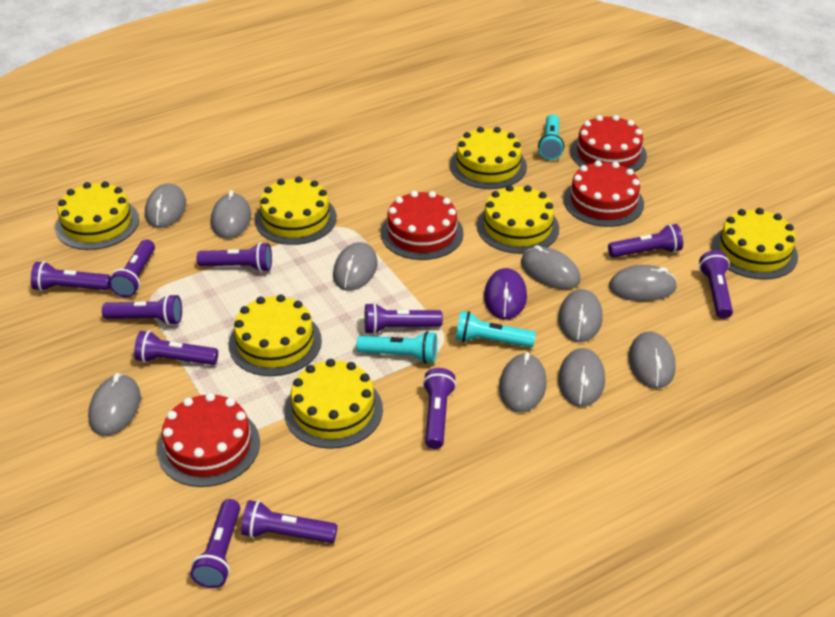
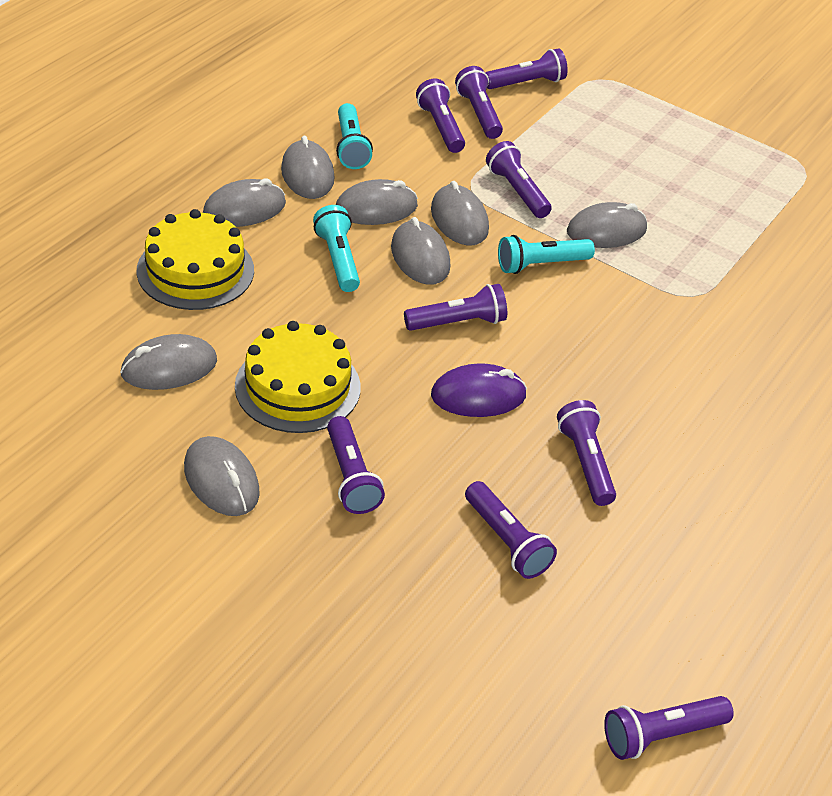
grey mouse: [88,373,141,436] [145,183,186,228] [211,190,251,239] [333,242,378,291] [499,352,547,412] [521,245,580,289] [558,289,603,342] [558,348,605,407] [609,265,677,301] [629,331,676,389] = 10 -> [120,334,217,390] [184,436,260,516] [203,179,286,227] [281,136,335,199] [336,179,418,225] [391,217,450,285] [431,181,489,246] [567,202,647,248] = 8
purple flashlight: [31,261,111,291] [102,294,182,325] [109,239,155,297] [134,331,218,365] [190,499,240,588] [197,242,272,272] [241,500,337,543] [364,303,443,334] [423,368,456,449] [608,224,683,258] [699,250,733,319] = 11 -> [327,416,385,514] [404,284,507,331] [416,79,465,153] [455,66,503,139] [465,481,557,579] [486,48,568,89] [486,141,552,218] [557,400,616,506] [604,696,734,760] = 9
red cake: [157,393,260,487] [381,191,464,260] [563,160,644,227] [570,115,647,172] = 4 -> none = 0
yellow cake: [55,181,139,250] [229,294,322,376] [255,176,337,245] [284,359,383,449] [450,127,527,189] [477,185,559,254] [711,208,798,280] = 7 -> [137,209,254,310] [235,321,361,433] = 2

